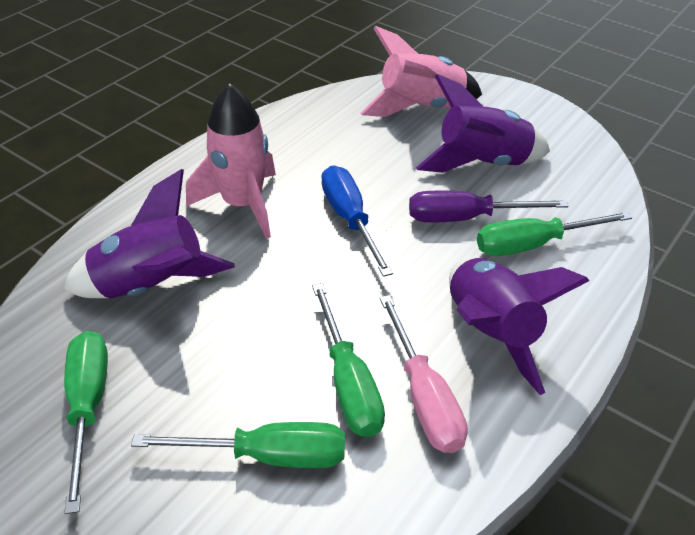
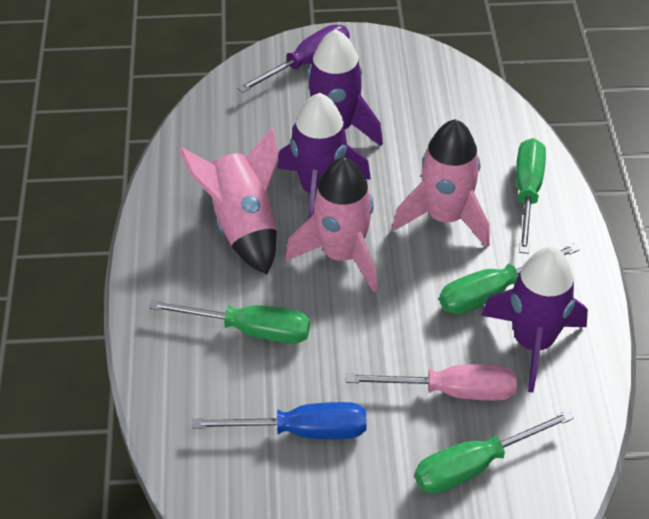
pink rocket: [186,83,276,239] [360,26,482,117] = 2 -> [179,127,279,274] [285,157,377,293] [392,119,490,248] = 3

